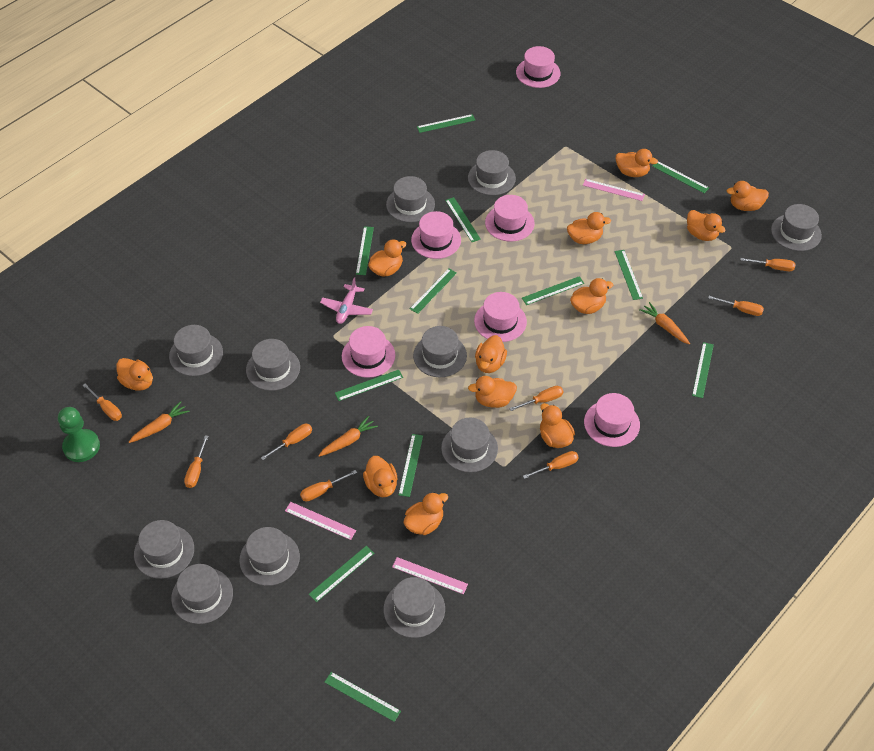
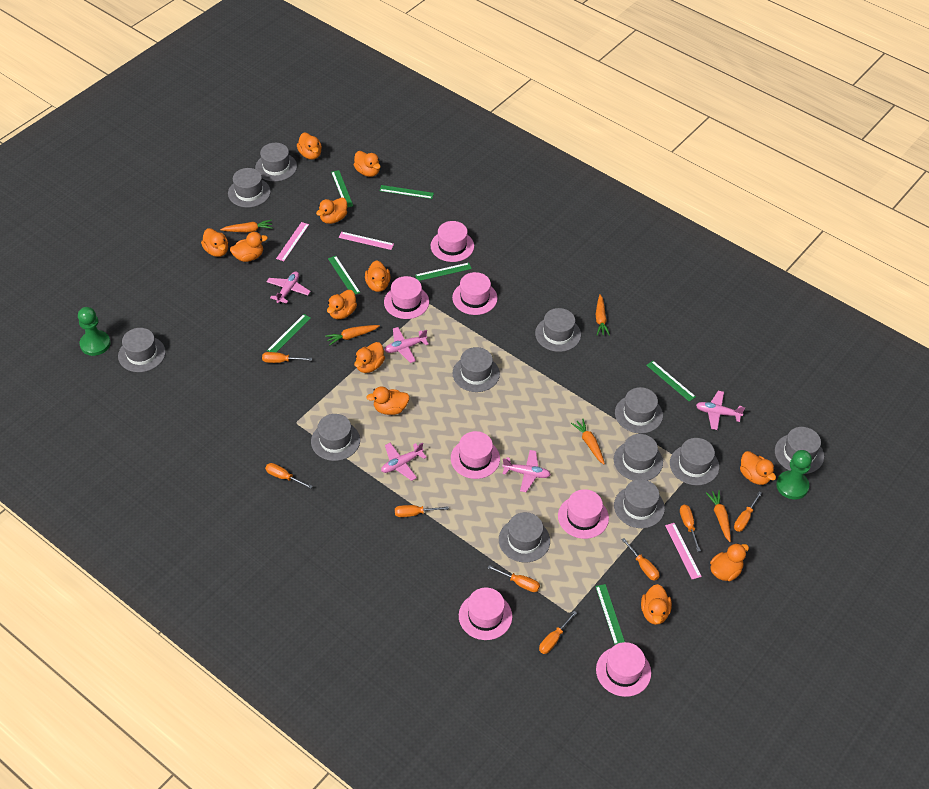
green pawn: [58,407,100,462] = 1 -> [78,307,111,356] [776,450,812,499] = 2
green ruler: [309,546,374,602] [324,672,401,722] [335,370,403,401] [356,226,374,275] [399,434,423,497] [410,268,457,314] [417,114,475,133] [445,197,481,242] [522,276,584,305] [615,250,643,300] [652,161,709,193] [692,342,714,398] = 12 -> [267,314,311,352] [328,256,360,295] [331,170,353,207] [379,185,434,199] [415,263,472,281] [595,584,625,645] [646,361,696,402] = 7
grey hat: [134,520,194,579] [169,325,223,376] [171,564,233,624] [239,527,300,586] [246,339,300,391] [383,577,445,638] [386,176,435,222] [413,326,467,377] [441,418,498,473] [468,150,516,195] [771,204,822,251] = 11 -> [118,328,166,372] [228,168,271,208] [255,143,297,181] [311,414,360,461] [452,347,500,392] [499,512,550,562] [535,308,581,352] [614,434,663,481] [614,479,665,528] [615,387,663,434] [670,438,719,485] [775,427,824,474] = 12
orange carrot: [129,401,190,443] [318,416,378,457] [639,302,690,344] = 3 -> [220,220,273,232] [325,325,380,345] [571,419,605,464] [596,294,610,336] [706,490,731,542] = 5
pink hat: [342,326,395,378] [411,211,461,259] [474,292,527,342] [485,195,535,242] [516,46,561,88] [584,393,640,447] = 6 -> [384,276,429,319] [430,221,474,262] [451,431,500,479] [452,272,498,315] [459,588,512,640] [558,489,609,539] [596,642,651,697] = 7
pink plane: [320,277,373,324] = 1 -> [266,271,311,304] [381,442,427,481] [384,327,429,363] [502,450,551,492] [696,391,745,430] = 5

